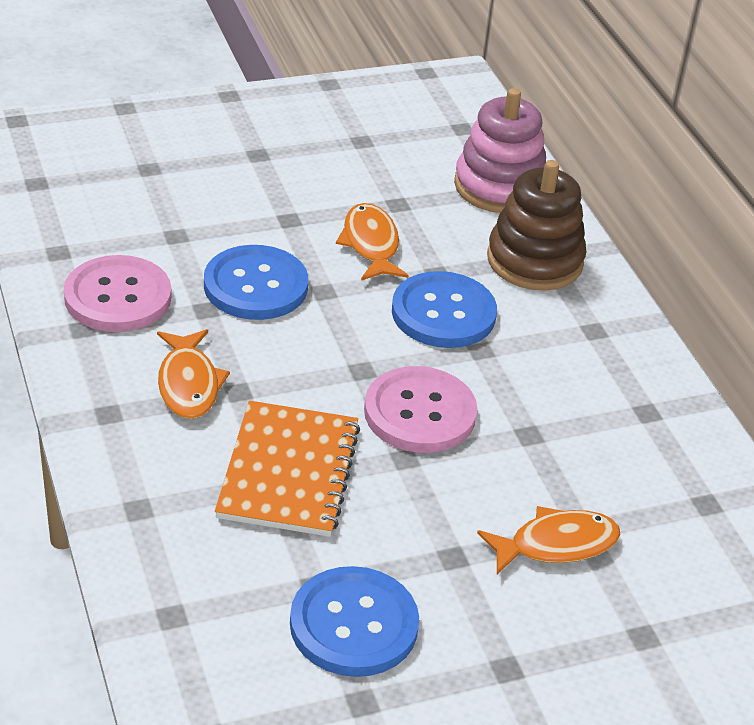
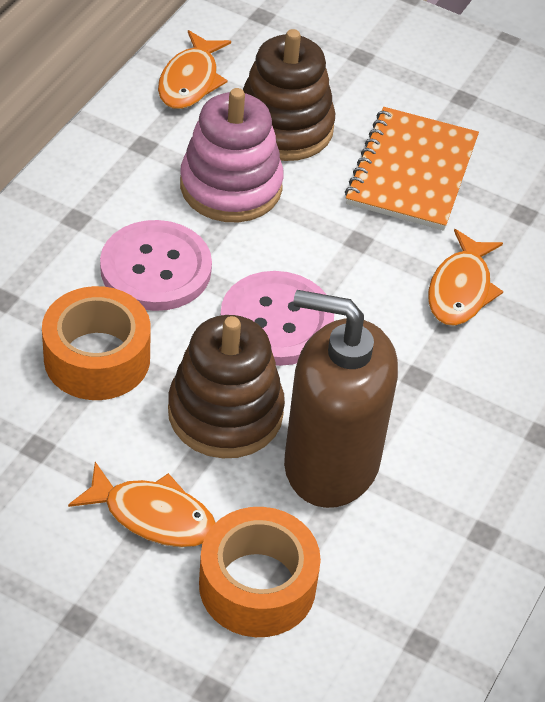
blue button: [204,245,308,320] [290,566,419,677] [392,271,497,348] = 3 -> none = 0
brown soap dispenser: none = 0 -> [284,290,398,508] = 1
brown stacking toy: [487,160,586,291] = 1 -> [168,315,285,458] [243,29,335,161] = 2
orange tape: none = 0 -> [42,286,151,400] [199,507,321,637] = 2

